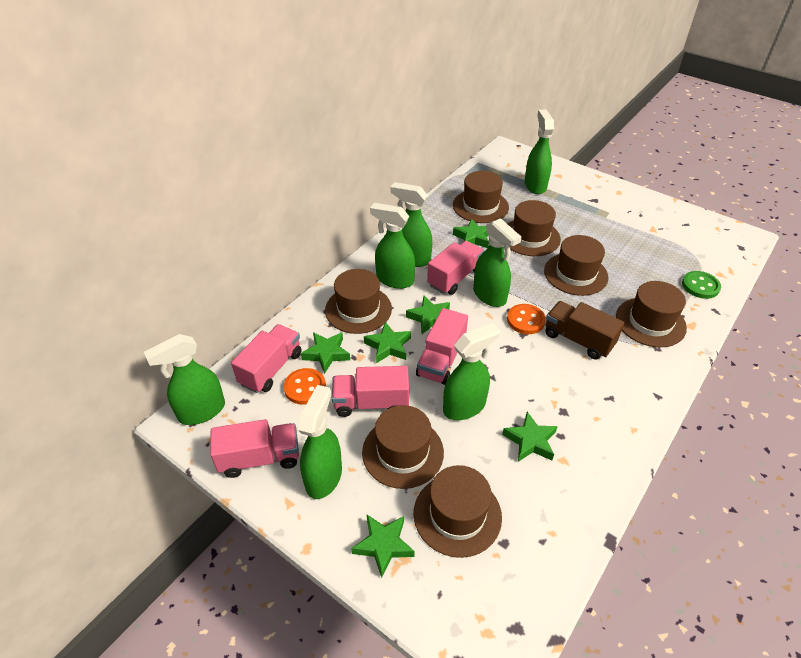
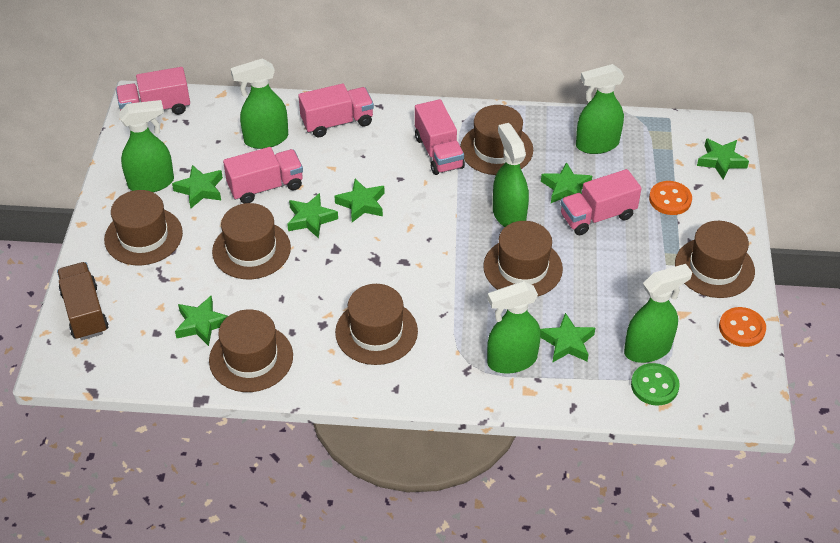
green spray bottle: [144,334,225,425] [298,385,342,499] [370,203,415,289] [390,182,432,267] [443,323,500,420] [473,218,521,307] [525,110,554,194] = 7 -> [119,100,174,192] [230,59,288,149] [487,281,541,374] [493,123,529,227] [576,64,624,154] [624,264,692,363] = 6
green star: [301,332,350,374] [351,515,415,578] [364,322,411,363] [406,296,450,334] [453,218,489,248] [502,412,558,462] = 6 -> [172,165,223,208] [175,296,228,346] [287,193,338,239] [335,178,385,222] [540,313,595,363] [541,162,592,203] [697,138,749,180] = 7

